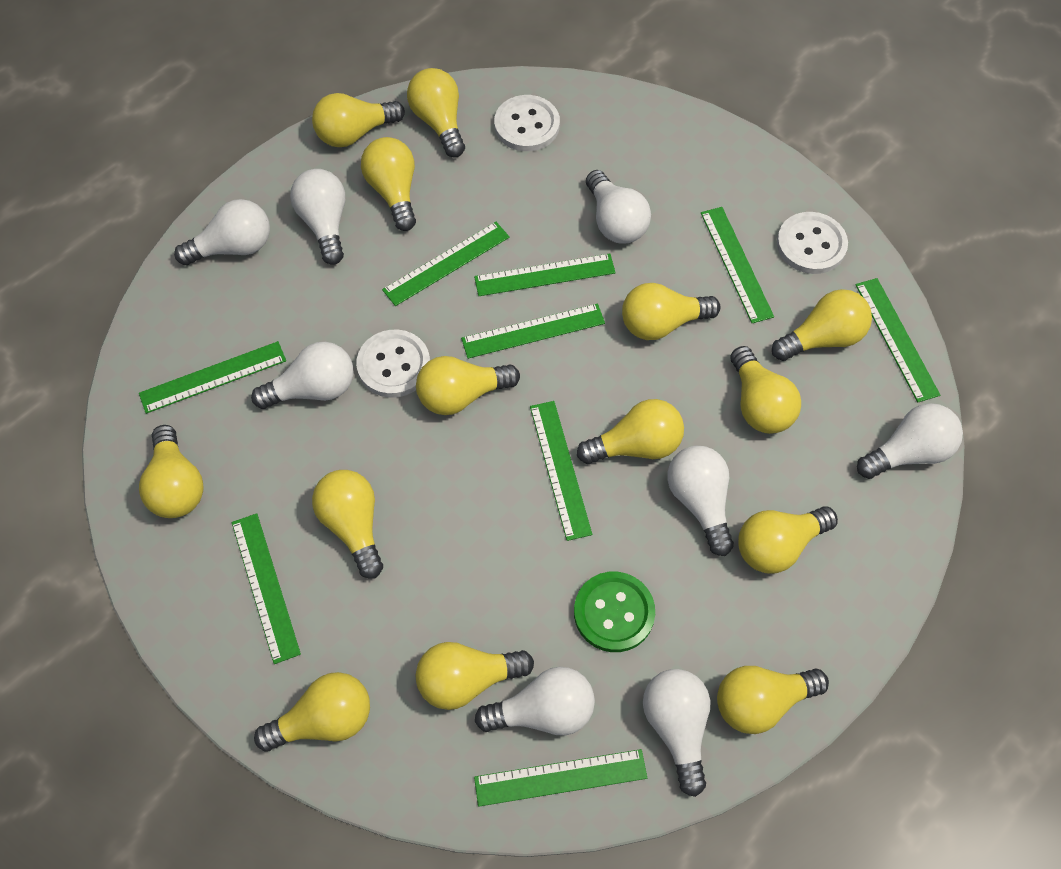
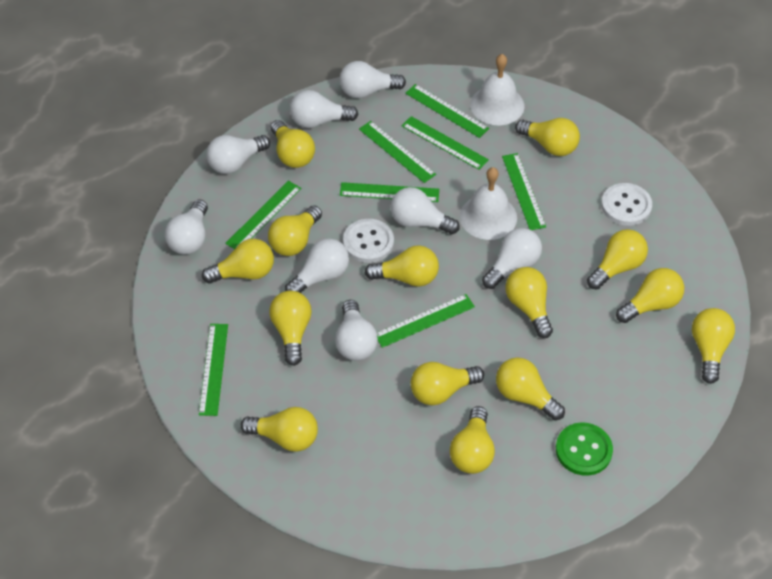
green ruler: [139,341,286,414] [232,513,301,664] [382,222,510,306] [461,303,605,359] [474,254,616,296] [474,749,647,807] [530,401,592,541] [701,207,774,323] [856,278,940,402] = 9 -> [199,324,228,416] [225,181,301,249] [340,182,439,202] [359,121,436,183] [377,294,475,348] [402,116,489,170] [405,84,489,138] [502,153,546,230] = 8
white bell: none = 0 -> [460,167,517,240] [470,54,524,125] = 2
white button: [356,330,430,398] [494,95,560,151] [777,212,848,274] = 3 -> [343,219,394,263] [601,183,652,226] = 2

